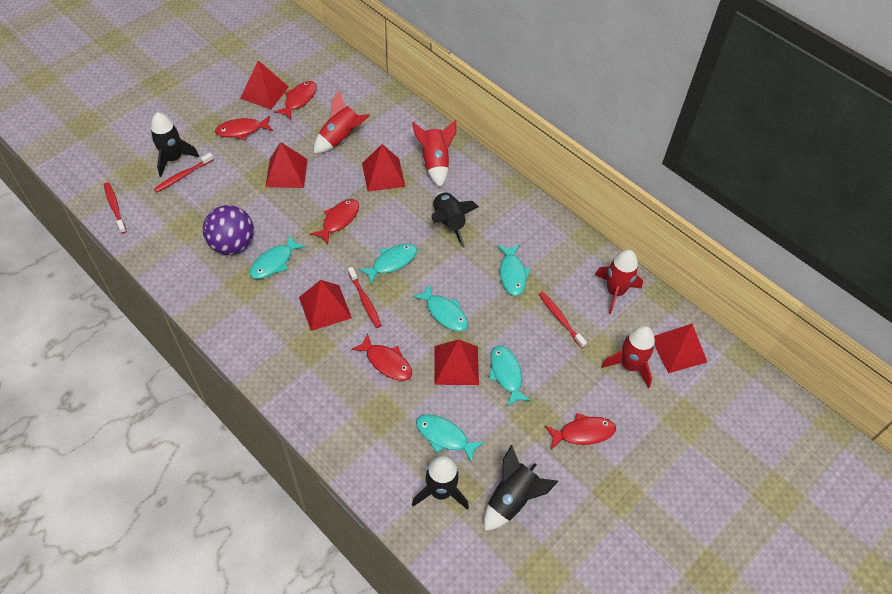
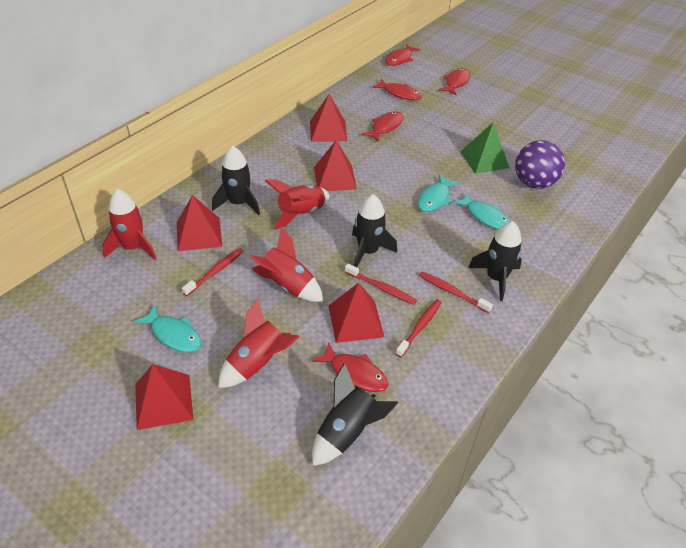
green pyramid: none = 0 -> [460,123,510,174] = 1
red pyramid: [240,60,289,109] [265,142,308,188] [299,280,352,331] [362,144,405,192] [435,339,479,385] [654,324,707,373] = 6 -> [135,364,194,430] [177,195,222,251] [310,94,347,142] [314,140,357,191] [328,283,384,343] = 5
turquoise fish: [250,235,306,279] [358,244,417,285] [413,284,468,332] [416,414,484,464] [489,345,531,407] [497,245,531,296] = 6 -> [134,305,201,352] [417,175,459,212] [453,193,510,230] = 3

